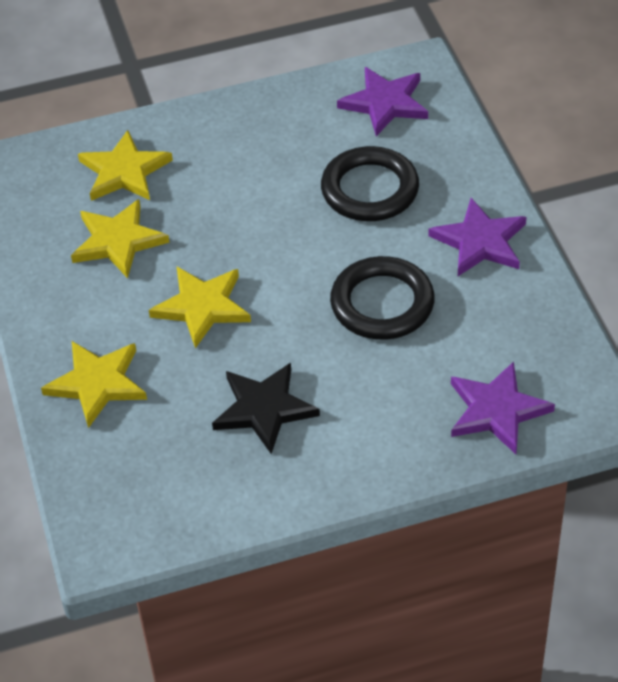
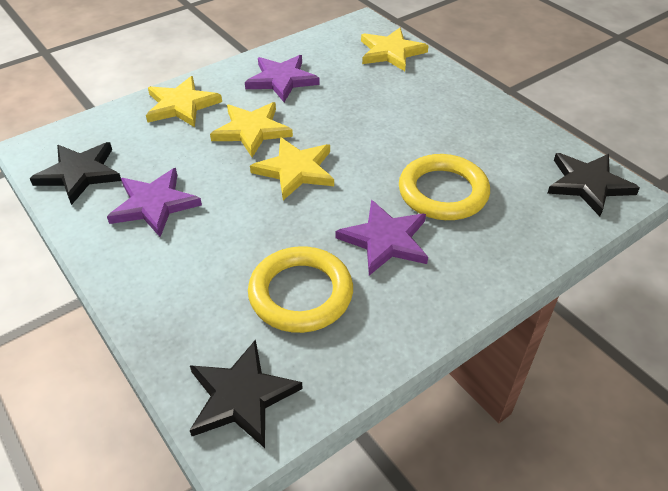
black ring: [321,146,419,221] [330,256,435,340] = 2 -> none = 0
black star: [212,363,320,454] = 1 -> [30,142,121,205] [190,339,303,448] [547,153,640,216] = 3
yellow ring: none = 0 -> [248,246,353,333] [399,154,490,220] = 2

